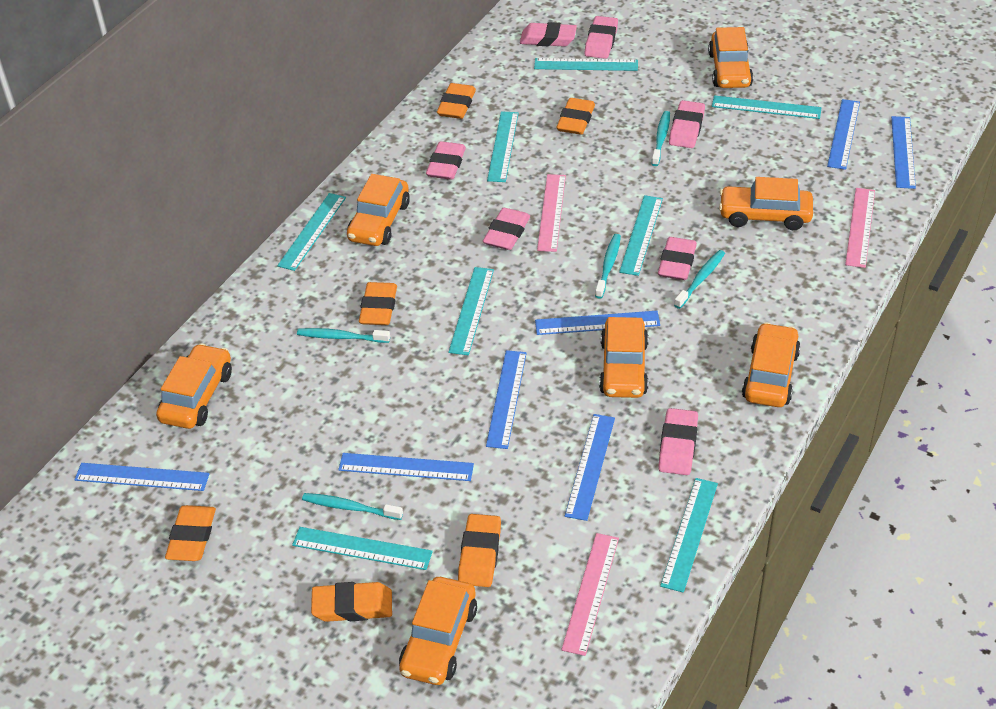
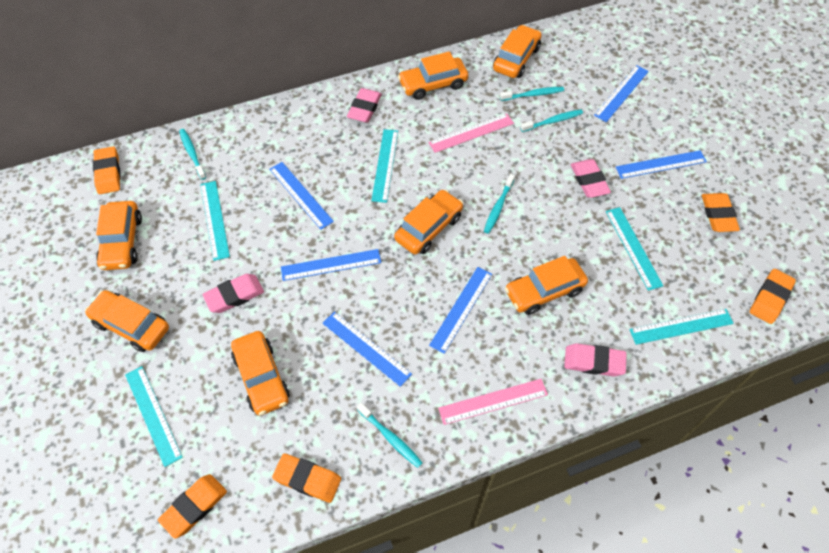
blue ruler: [74,463,209,491] [338,453,474,481] [486,350,527,449] [535,311,660,335] [565,414,615,521] [827,99,860,170] [891,116,916,189] = 7 -> [269,162,334,230] [281,249,381,281] [322,312,412,387] [429,267,492,354] [594,65,649,122] [616,150,707,179] = 6
orange eraser: [165,505,216,561] [311,582,392,622] [359,282,397,325] [437,83,476,119] [458,514,501,587] [556,98,595,135] = 6 -> [93,146,121,194] [158,474,227,539] [272,453,341,503] [702,193,740,232] [750,269,796,324] = 5
pink eraser: [426,141,466,180] [483,208,530,250] [520,22,577,47] [584,16,618,59] [658,237,697,280] [658,408,698,475] [669,100,705,148] = 7 -> [202,274,264,313] [347,88,382,123] [564,343,627,376] [571,159,611,198] = 4
pink ruler: [537,174,566,252] [561,533,619,656] [845,188,875,268] = 3 -> [428,113,514,153] [438,379,548,425] = 2
turquoise ruler: [277,193,346,271] [292,527,433,570] [448,267,494,355] [487,111,519,182] [534,58,638,71] [619,195,663,276] [660,478,718,593] [712,95,822,119] = 8 -> [125,366,183,467] [200,181,230,261] [371,129,398,203] [606,207,663,291] [629,309,734,345] = 5

